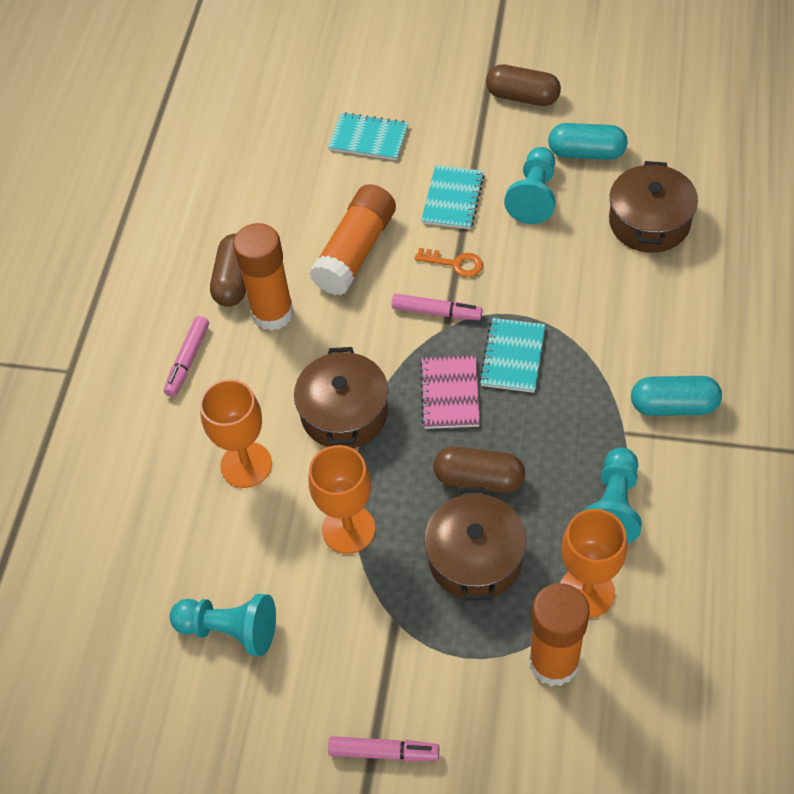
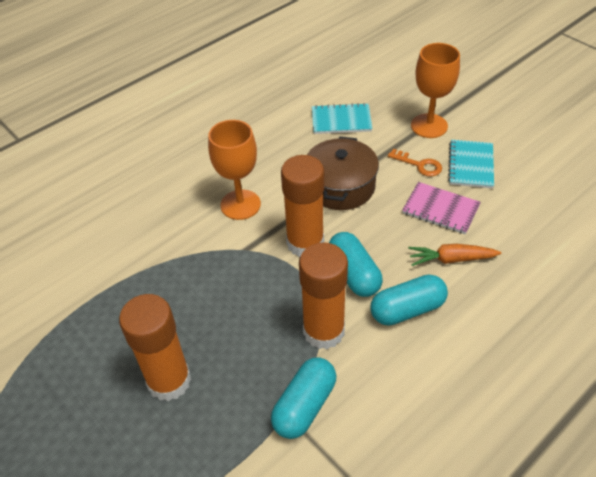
brown capsule: [210,234,246,307] [434,446,525,493] [486,65,561,106] = 3 -> none = 0
brown pot: [294,347,388,448] [424,487,526,601] [609,161,698,253] = 3 -> [307,136,379,210] = 1
orange carrot: none = 0 -> [408,244,501,266] = 1
orange goblet: [200,379,272,488] [309,445,375,554] [560,509,627,618] = 3 -> [208,120,261,220] [411,43,460,138] = 2
pink marker: [164,316,209,397] [328,736,439,762] [392,294,483,320] = 3 -> none = 0
turquoise capsule: [548,123,628,160] [631,376,722,416] = 2 -> [271,357,336,439] [329,232,383,297] [371,274,448,326] = 3
turquoise notebook: [328,112,409,160] [421,165,485,229] [479,318,545,393] = 3 -> [312,103,373,134] [448,140,494,188] = 2
turquoise pawn: [170,594,276,656] [504,147,556,224] [584,447,642,544] = 3 -> none = 0

